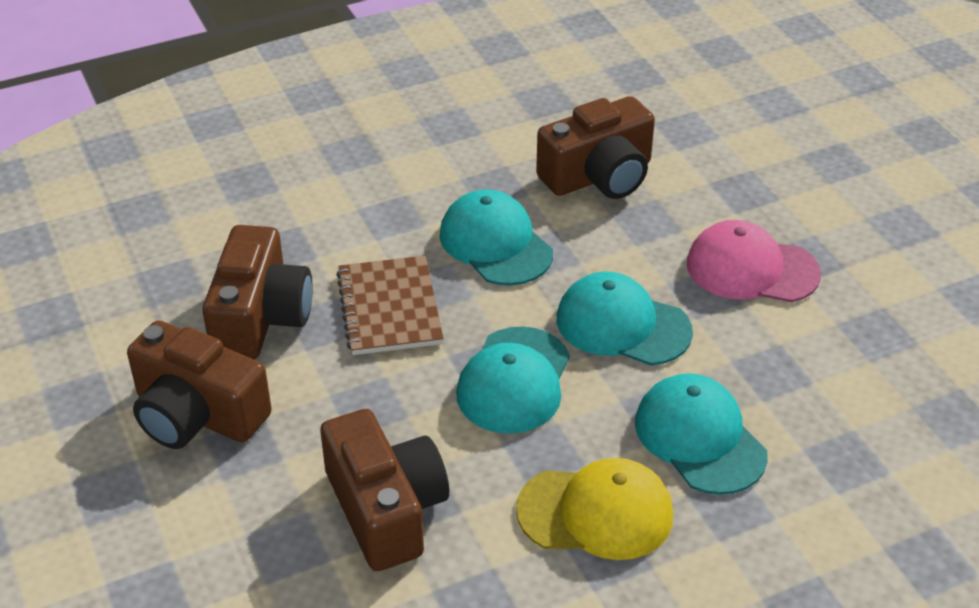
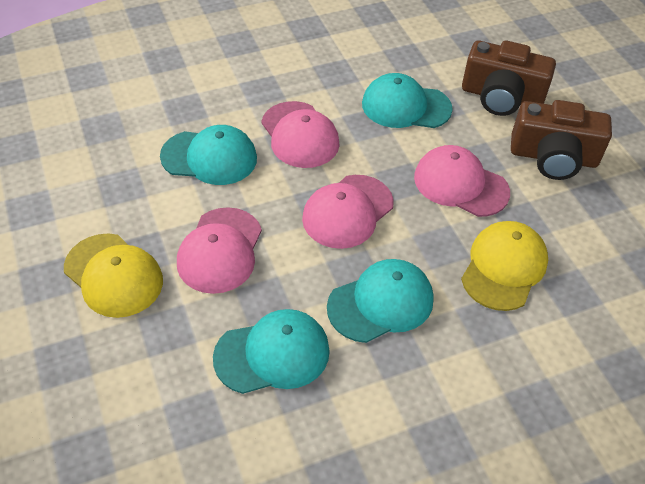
brown camera: [127,320,272,449] [202,225,313,359] [320,409,449,571] [536,96,655,199] = 4 -> [462,41,556,116] [511,100,612,180] = 2
brown notebook: [336,256,444,355] = 1 -> none = 0
pink cap: [687,220,821,303] = 1 -> [177,207,262,294] [261,101,340,168] [302,175,394,249] [414,145,510,217] = 4
yellow cap: [516,458,673,560] = 1 -> [64,233,163,318] [461,221,548,311] = 2

